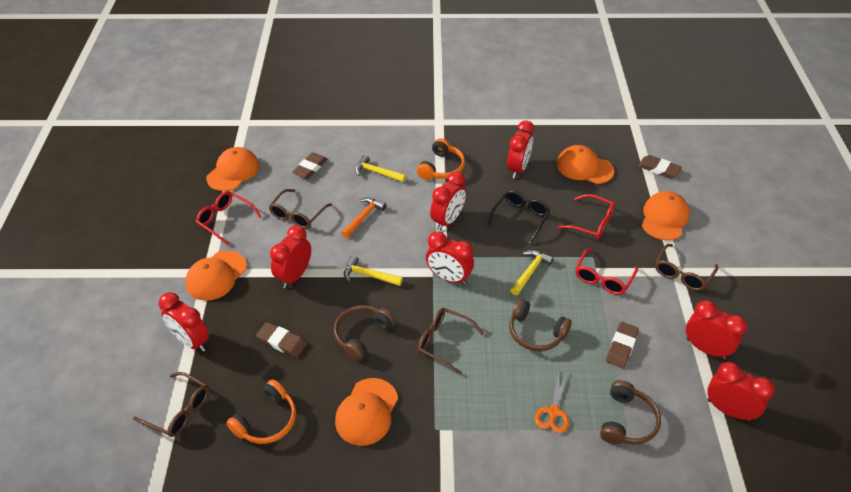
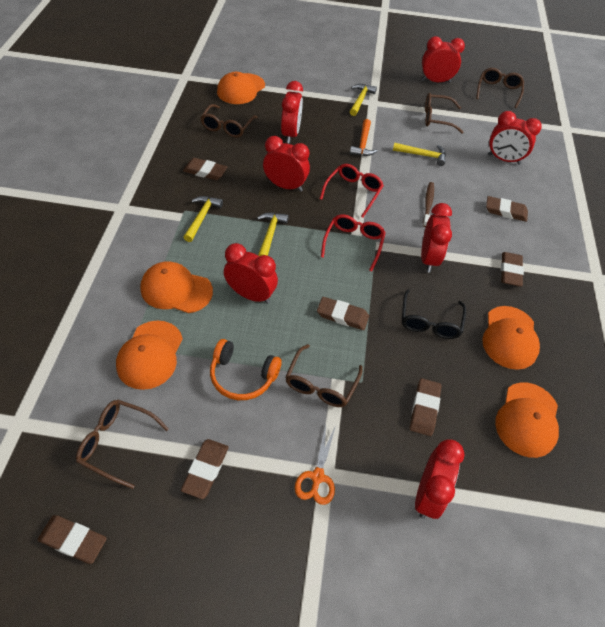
brown eraser: [256,322,307,357] [292,152,327,179] [606,322,639,368] [638,155,682,178] = 4 -> [38,515,107,564] [181,439,229,499] [183,158,227,180] [317,297,369,330] [410,378,442,436] [486,196,528,222] [501,252,524,287] = 7
brown glasses: [133,372,209,437] [269,189,332,229] [417,308,484,375] [655,244,718,291] = 4 -> [76,400,169,489] [200,104,257,138] [285,344,362,407] [425,93,464,134] [476,68,524,108] = 5
brown headphones: [334,305,396,361] [509,299,572,351] [600,380,661,445] = 3 -> none = 0
brown toothbrush: none = 0 -> [423,182,434,227] = 1
orange headphones: [226,379,296,444] [417,138,465,180] = 2 -> [210,339,282,400] = 1
red glasses: [196,191,261,246] [558,194,615,239] [575,248,638,295] = 3 -> [320,164,384,217] [321,214,386,271] = 2
yellow hammer: [344,255,403,286] [355,155,406,182] [510,250,554,295] = 3 -> [183,196,223,242] [257,212,289,256] [350,84,377,116] [393,143,446,166] = 4

